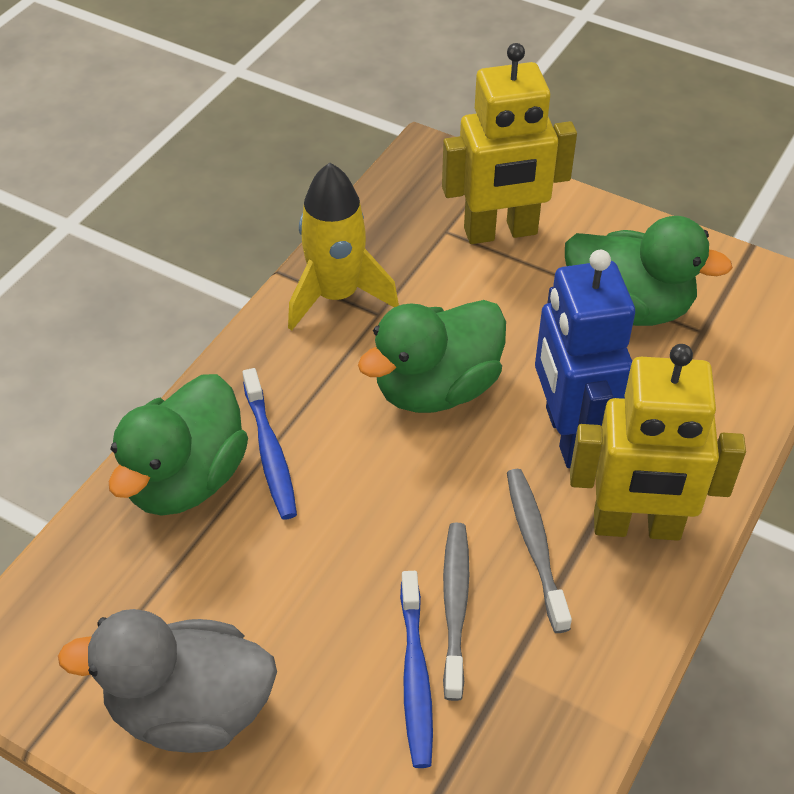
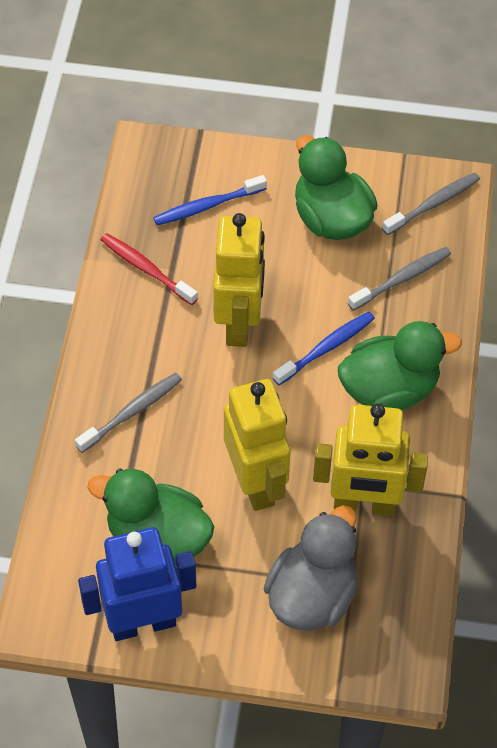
grey toothbrush: [443,523,469,701] [507,469,572,633] = 2 -> [75,373,182,453] [348,247,451,311] [382,172,480,235] = 3
red toothbrush: none = 0 -> [101,233,198,305] = 1
yellow robot: [442,43,577,244] [570,344,746,541] = 2 -> [213,213,265,347] [224,379,291,511] [313,403,428,516] = 3
yellow rocket: [288,163,399,331] = 1 -> none = 0

